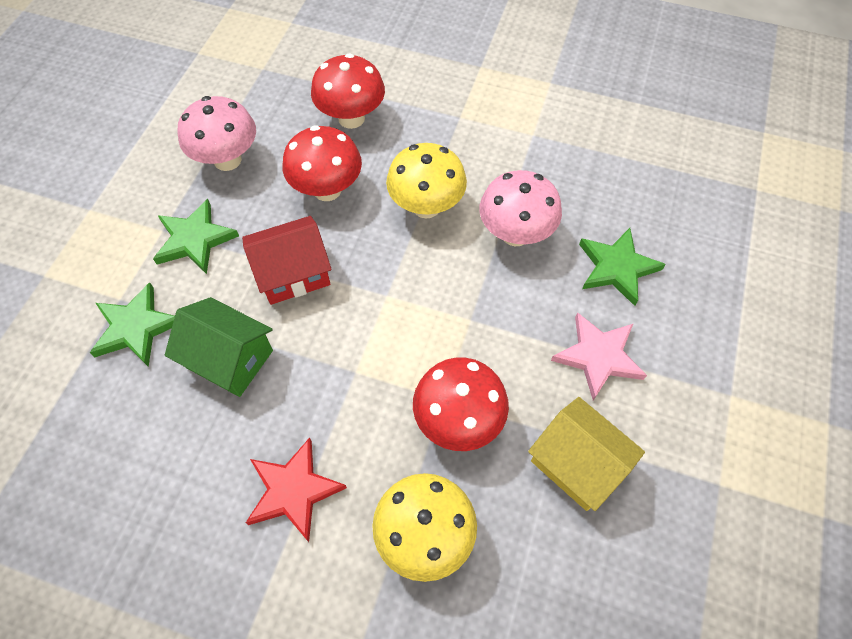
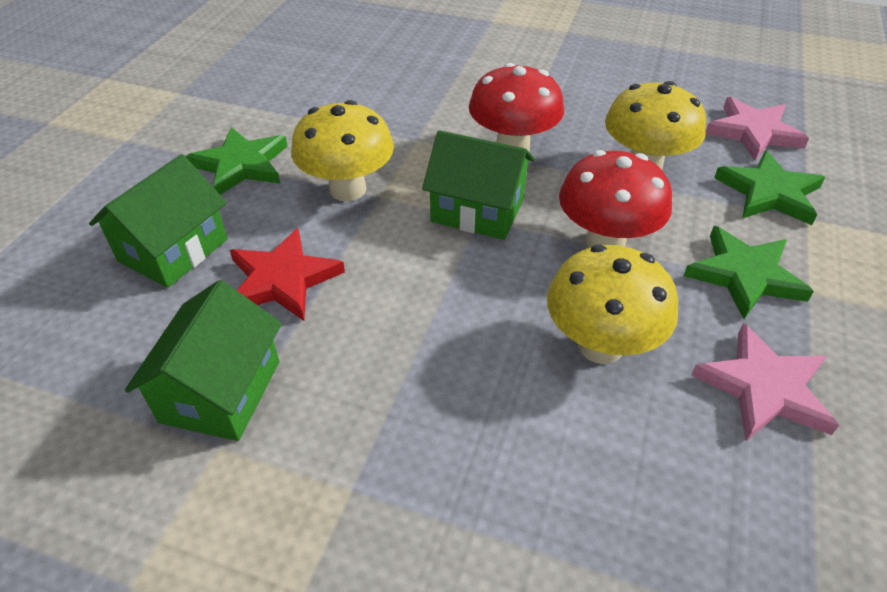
green house: [165,297,273,397] = 1 -> [89,154,228,288] [125,280,282,441] [422,130,535,240] = 3
pink mushroom: [177,96,256,171] [479,170,562,246] = 2 -> none = 0
pink star: [551,312,647,401] = 1 -> [691,323,839,441] [705,97,809,161] = 2
red house: [242,216,332,305] = 1 -> none = 0
red mushroom: [282,125,362,201] [311,54,385,129] [413,357,509,451] = 3 -> [469,63,564,152] [559,150,672,248] = 2
yellow house: [528,397,645,511] = 1 -> none = 0
yellow mushroom: [372,473,477,582] [386,143,467,219] = 2 -> [291,100,394,201] [547,245,678,364] [605,81,706,170] = 3

